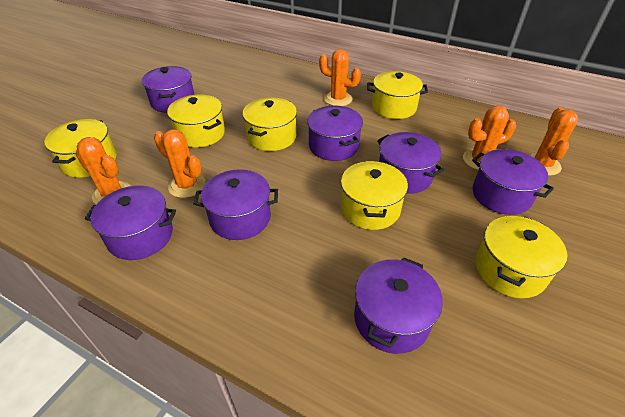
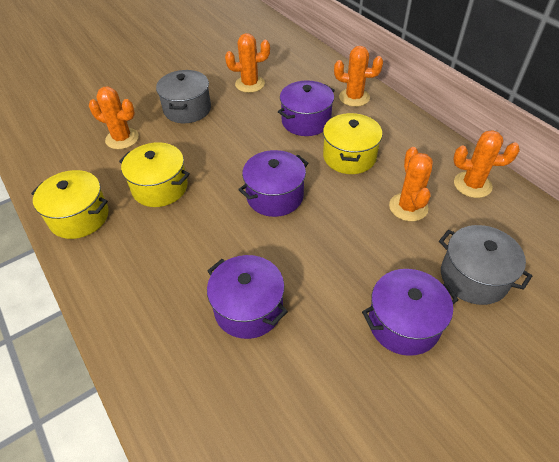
grey pot: none = 0 -> [156,70,211,123] [439,225,532,305] = 2
purple pot: [85,186,176,260] [142,66,195,113] [193,169,278,240] [307,106,363,161] [354,257,443,354] [377,132,444,194] [472,149,554,215] = 7 -> [207,255,288,339] [238,150,308,217] [278,80,335,136] [362,269,459,356] = 4
yellow pot: [44,119,116,178] [167,94,225,148] [243,97,297,151] [341,161,408,230] [367,71,428,119] [475,216,567,298] = 6 -> [31,170,109,239] [119,142,190,207] [323,113,383,174] = 3

